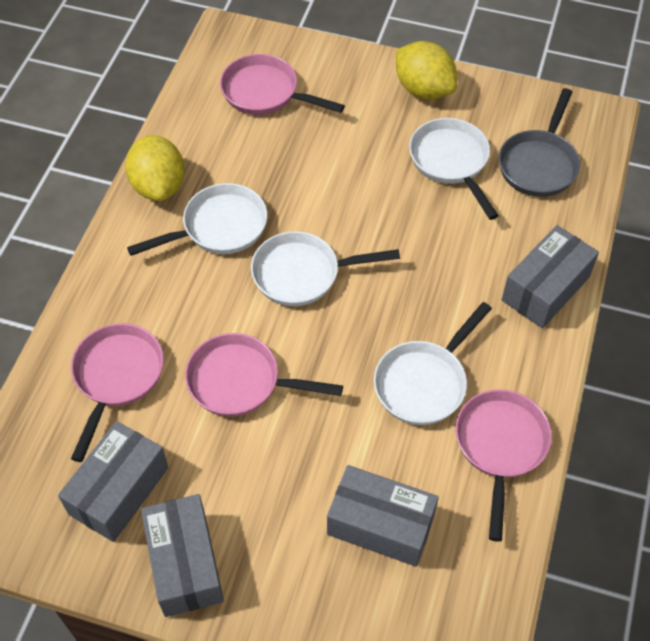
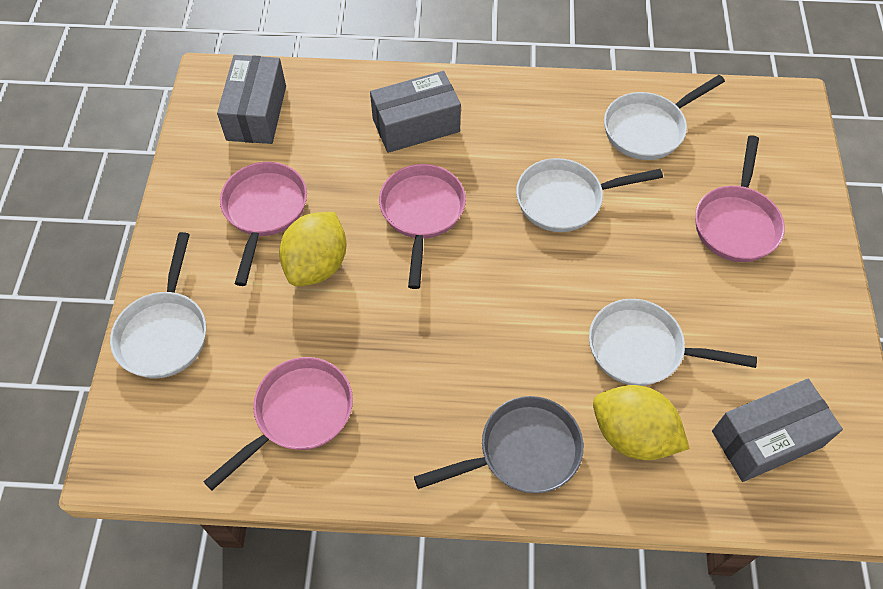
grey box: [58,421,169,542] [141,494,224,617] [327,465,439,567] [502,225,599,328] = 4 -> [217,55,286,144] [370,71,461,153] [712,379,843,482] = 3

